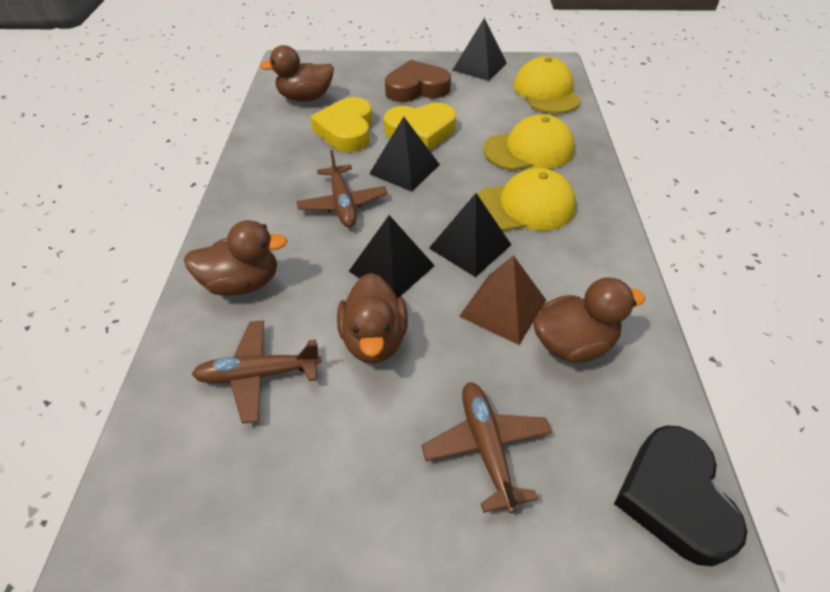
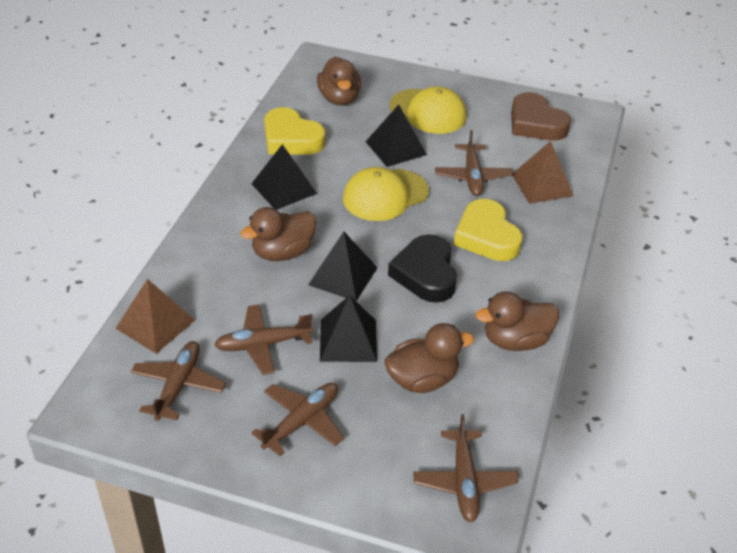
brown plane: [192,320,322,424] [296,150,388,227] [422,382,552,514] = 3 -> [131,341,226,421] [214,304,313,375] [251,383,344,456] [413,414,519,522] [435,130,513,196] = 5
brown pyramid: [459,255,546,345] = 1 -> [115,279,195,354] [512,141,573,204] = 2
yellow cap: [477,168,576,231] [483,114,575,170] [513,57,581,114] = 3 -> [343,167,429,221] [389,86,467,134] = 2

